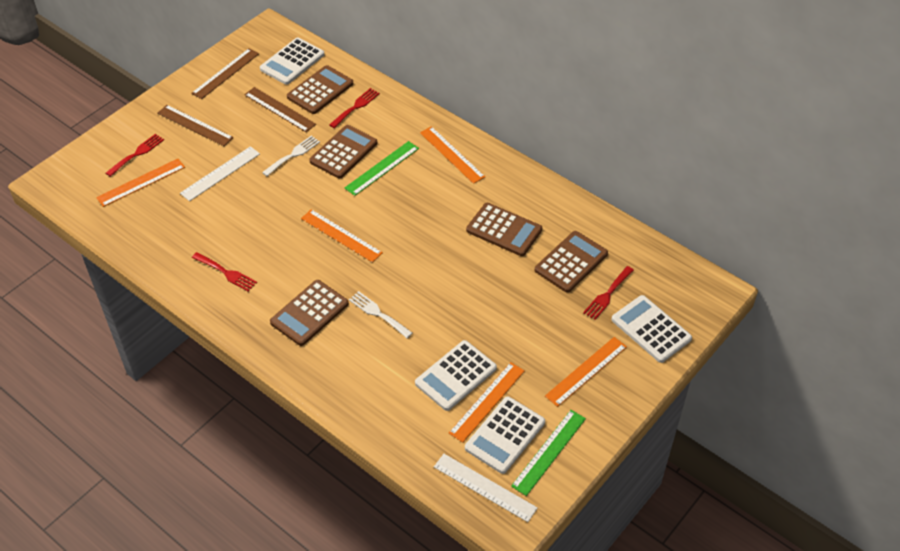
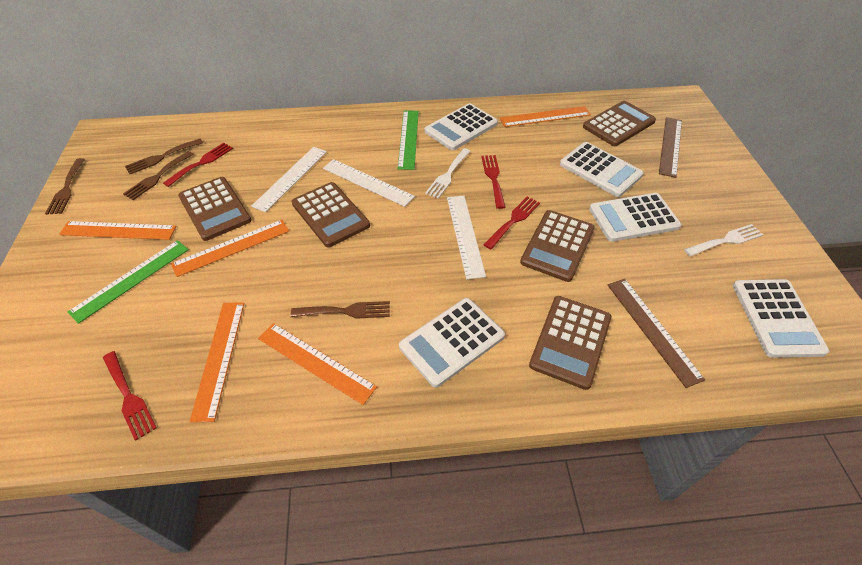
brown fork: none = 0 -> [45,158,85,215] [123,151,194,200] [125,139,203,174] [291,301,390,319] = 4
brown ruler: [157,105,234,146] [191,48,259,99] [244,87,316,132] = 3 -> [608,279,705,388] [659,117,682,178] = 2
white calculator: [260,38,324,85] [415,340,497,411] [465,396,545,474] [611,295,692,363] = 4 -> [399,298,505,388] [424,103,498,151] [560,142,644,197] [589,193,681,242] [733,279,829,358] = 5
white ruler: [180,146,260,201] [434,454,538,522] = 2 -> [251,147,327,212] [323,159,415,207] [447,196,486,279] = 3

